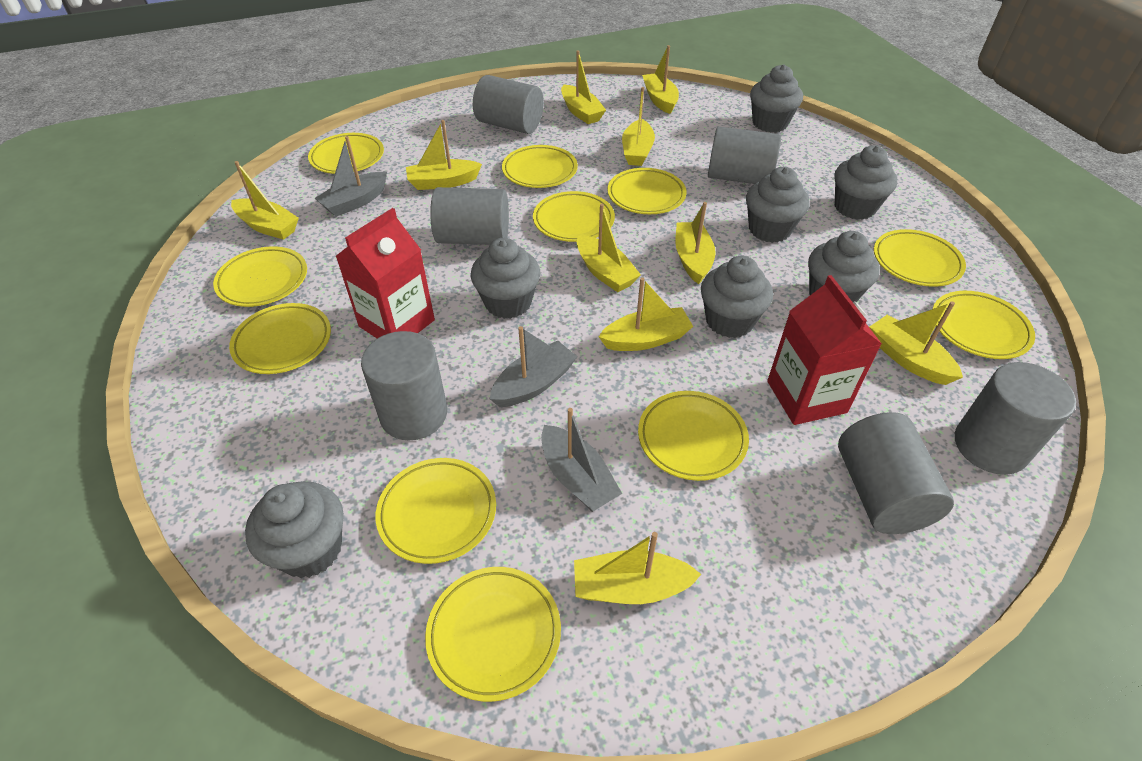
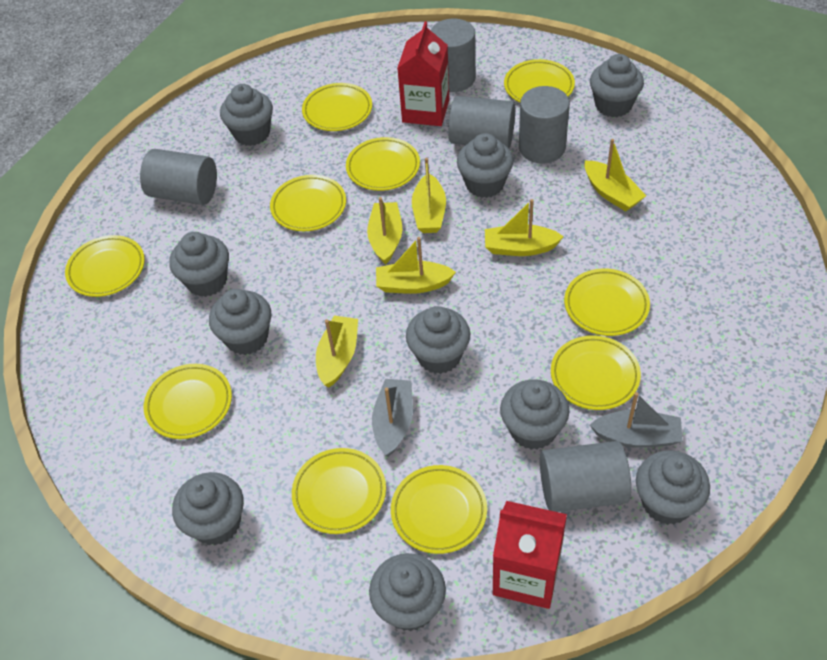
grey boat: [315,136,387,217] [490,326,578,407] [541,408,622,512] = 3 -> [372,379,413,457] [590,392,683,448] = 2
grey cupcake: [245,481,344,578] [471,238,540,319] [701,256,773,338] [746,167,810,243] [750,64,803,133] [808,231,880,302] [834,145,897,220] = 7 -> [169,232,229,297] [172,472,244,546] [209,289,271,355] [220,84,273,146] [369,553,446,631] [406,306,470,374] [457,133,513,198] [500,379,569,450] [590,54,644,117] [636,450,710,525] = 10
grey cylinder: [361,331,447,440] [430,187,509,245] [473,75,544,134] [708,127,781,184] [838,412,954,534] [955,362,1076,475] = 6 -> [140,149,217,205] [431,19,476,92] [448,96,515,148] [519,86,570,163] [540,441,631,512] = 5
yellow boat: [231,161,299,240] [406,120,482,190] [561,50,606,124] [574,532,701,604] [577,204,641,292] [599,277,693,351] [622,87,655,166] [642,45,679,114] [675,202,716,284] [869,301,963,385] = 10 -> [316,315,358,388] [367,197,402,265] [376,237,456,294] [412,158,446,233] [485,199,564,256] [585,139,646,211] = 6
yellow plate: [213,246,307,307] [229,303,331,374] [308,133,384,174] [376,458,496,564] [425,567,561,702] [502,145,578,188] [533,191,615,242] [607,168,687,214] [638,391,749,481] [874,229,966,287] [933,291,1035,359] = 11 -> [65,235,145,297] [144,364,232,439] [270,175,346,231] [292,448,386,534] [302,83,372,131] [346,137,420,191] [391,465,487,554] [504,59,575,102] [551,335,641,410] [564,268,650,336] = 10

